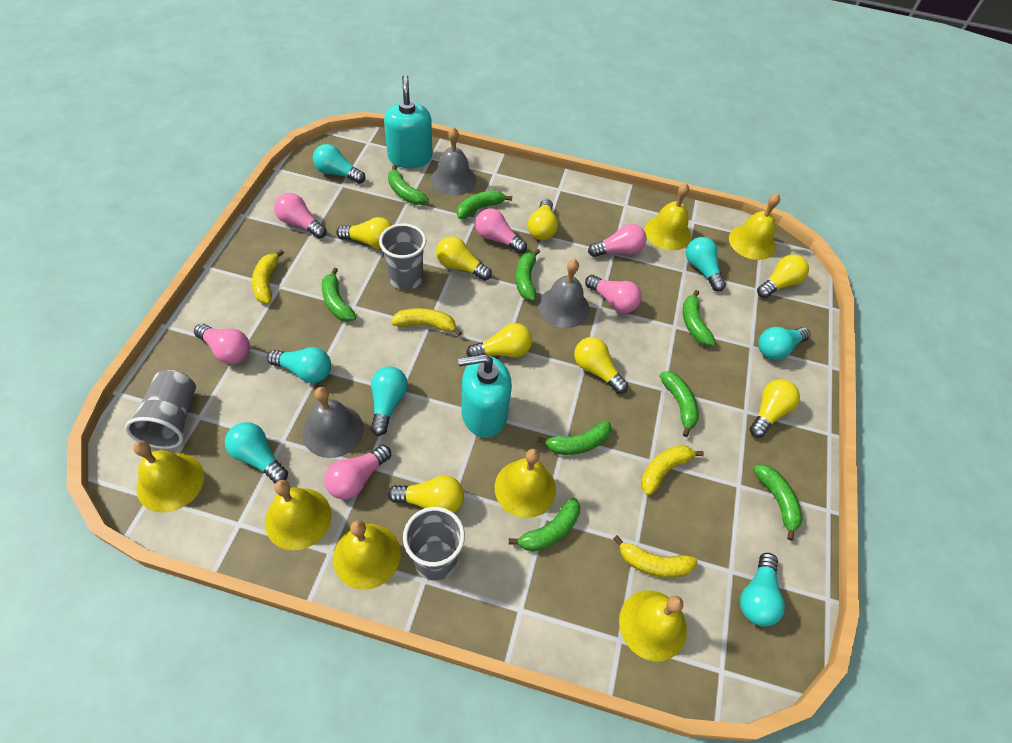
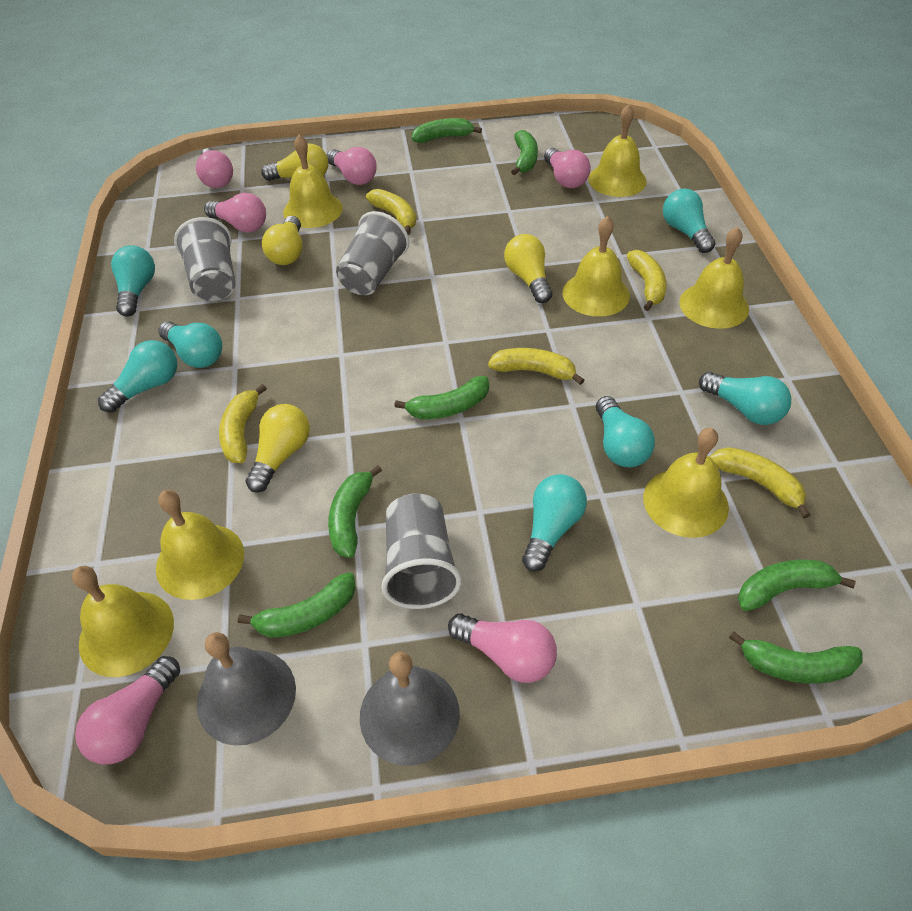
green banana: [322,268,356,322] [388,165,429,205] [457,190,512,219] [509,498,580,551] [516,249,540,301] [537,421,612,455] [660,371,699,437] [683,290,716,346] [753,464,803,540] = 9 -> [238,572,356,638] [328,465,382,558] [394,376,489,419] [412,118,482,143] [511,130,538,175] [729,631,862,684] [738,560,856,611] = 7
grey bell: [302,387,363,458] [430,127,476,196] [538,259,590,328] = 3 -> [197,632,296,745] [360,652,460,766] = 2
turquoise soap dispenser: [384,75,432,168] [458,354,512,438] = 2 -> none = 0
yellow banana: [252,250,284,304] [391,308,462,336] [613,535,698,578] [641,445,704,495] = 4 -> [219,384,267,463] [366,189,416,235] [488,348,584,385] [627,250,667,311] [710,447,810,519] = 5
yellow light bulb: [336,217,392,249] [388,475,464,513] [436,236,492,281] [466,323,532,357] [528,199,558,240] [574,337,628,394] [750,379,800,438] [757,255,809,298] = 8 -> [245,404,310,493] [261,143,328,181] [262,216,302,265] [504,234,552,303] = 4

